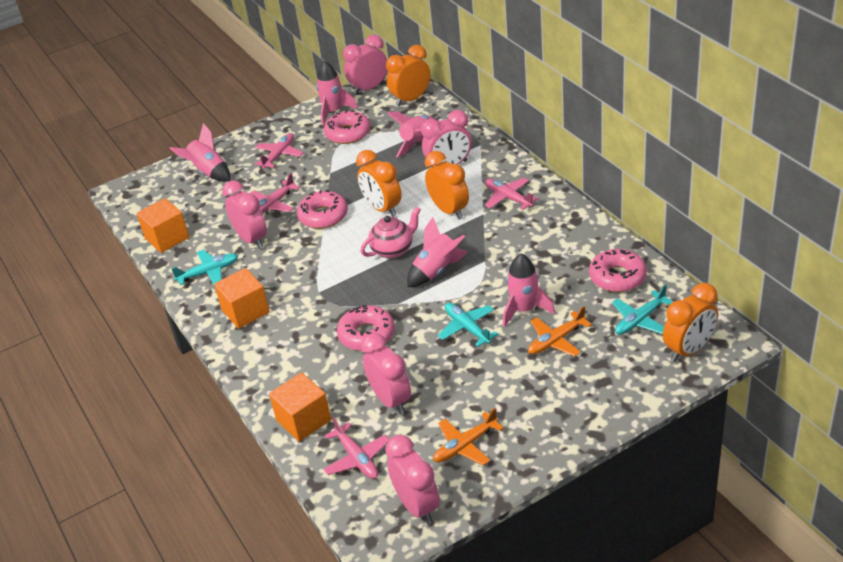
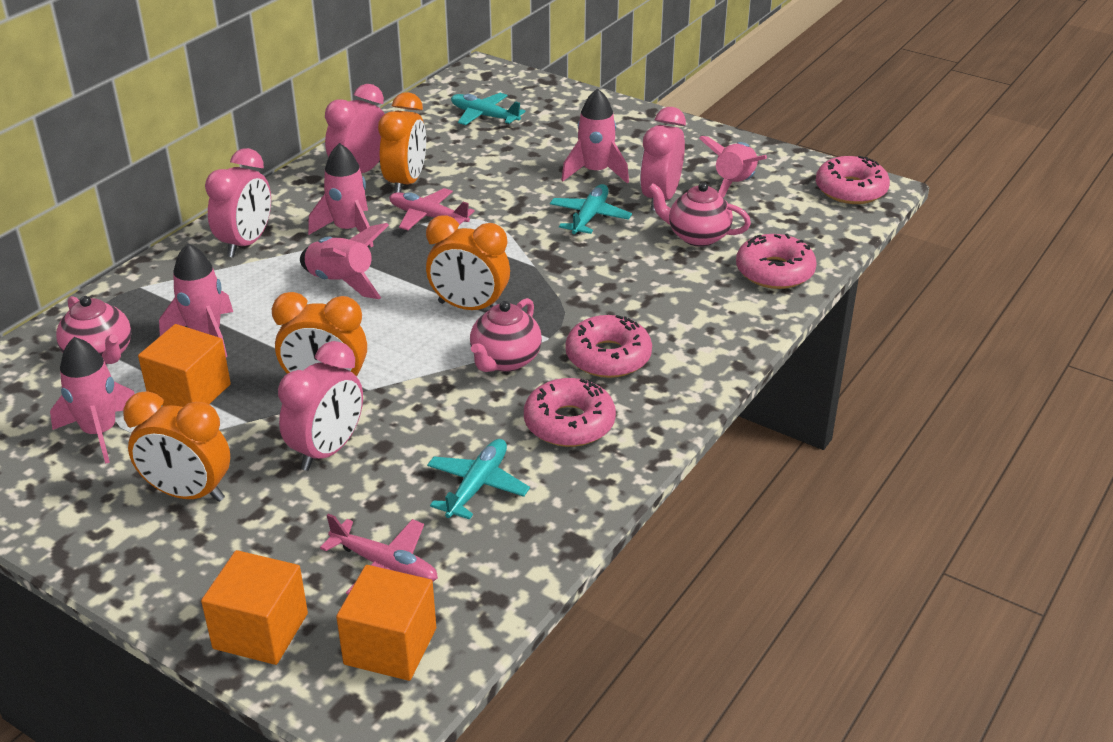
orange plane: [433,408,504,465] [528,306,592,357] = 2 -> none = 0
pink clock: [222,180,267,249] [343,35,387,95] [361,333,411,414] [385,435,440,524] [421,110,471,166] = 5 -> [205,148,271,258] [278,341,363,471] [325,84,385,173] [640,107,686,211] = 4
pink plane: [249,173,300,213] [255,133,304,169] [323,417,390,479] [485,178,539,210] = 4 -> [320,514,438,594] [389,188,475,230] = 2
pink rocket: [169,123,230,182] [316,61,358,126] [387,112,438,157] [407,217,468,287] [503,254,555,327] = 5 -> [50,337,135,464] [159,243,233,357] [300,223,389,299] [308,143,374,247] [561,88,629,184] [699,136,767,198] = 6
pink teapot: [360,207,421,259] = 1 -> [56,296,131,364] [470,298,542,372] [648,182,751,247] = 3

